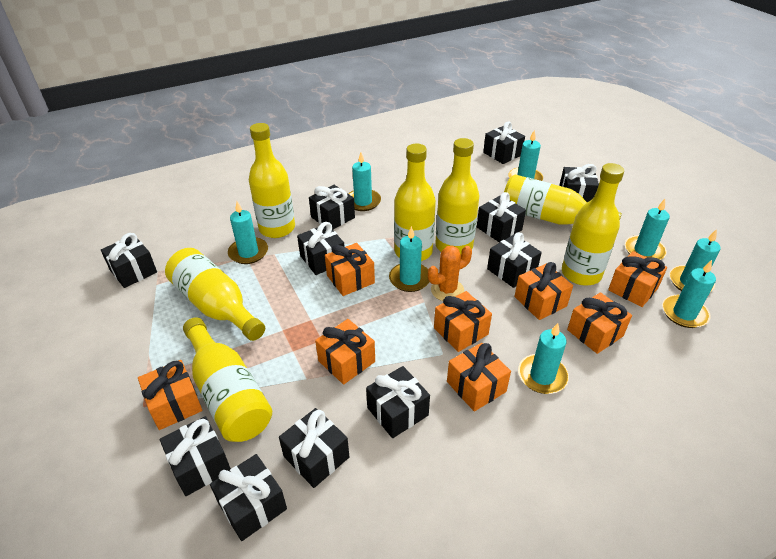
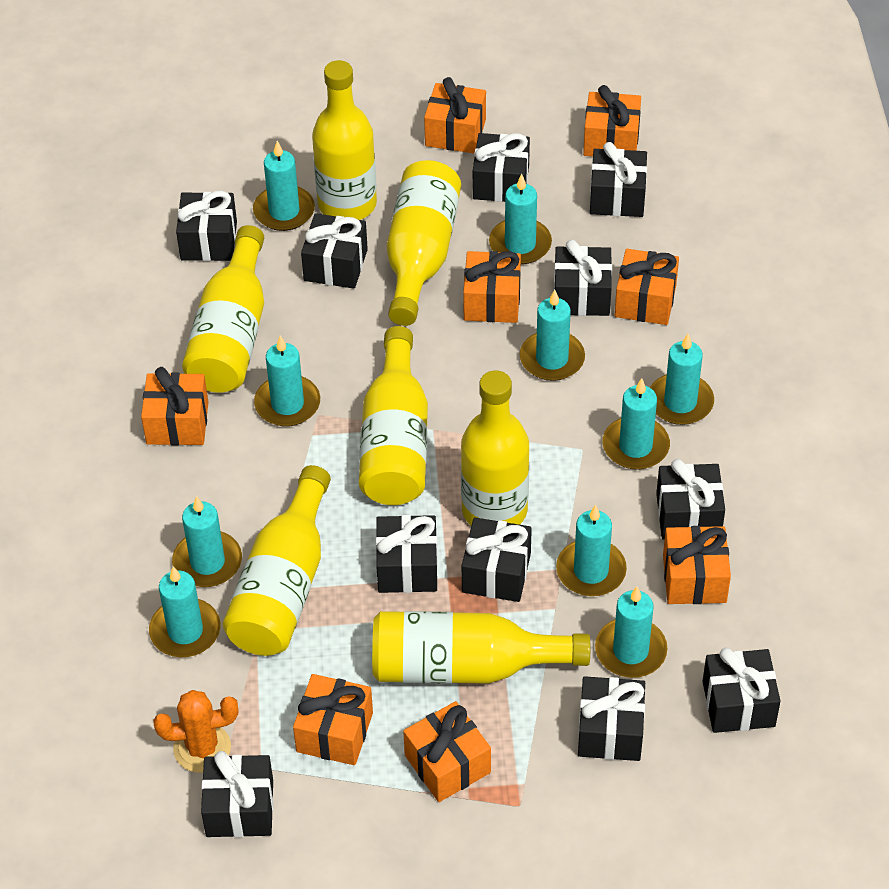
turquoise candle: [228,201,268,264] [348,153,381,211] [389,226,429,292] [508,130,543,181] [518,323,569,394] [625,199,670,260] [662,260,716,328] [669,229,721,292] = 8 -> [149,566,220,657] [172,496,242,587] [253,141,315,231] [254,335,320,427] [489,174,552,265] [520,290,585,381] [556,505,627,596] [595,587,668,678] [602,378,670,470] [650,334,714,425] = 10

